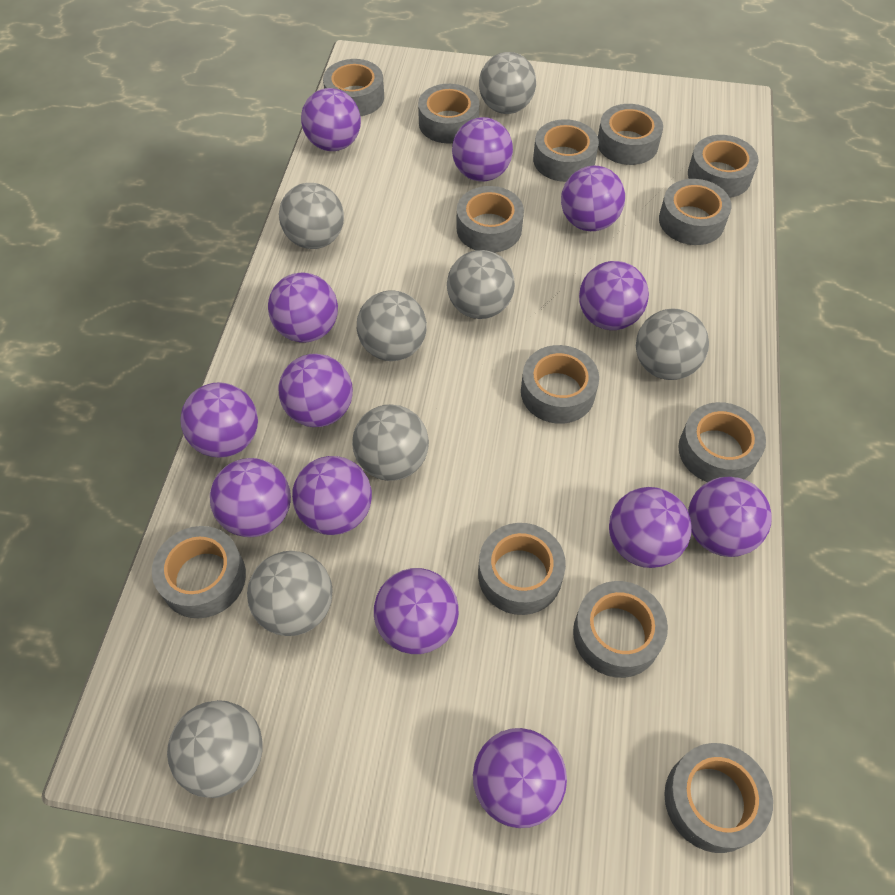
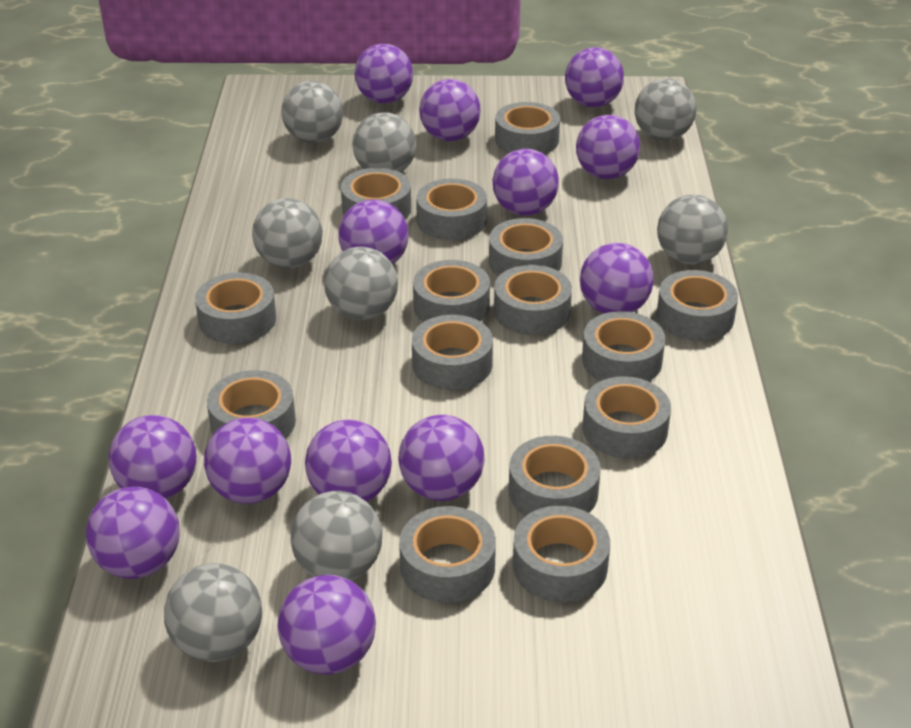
grey tape: [152,526,246,618] [323,59,384,116] [418,84,479,143] [456,186,524,253] [478,523,566,615] [521,345,599,424] [533,119,599,182] [573,581,668,678] [598,104,663,165] [659,179,732,245] [664,743,773,853] [678,402,766,482] [688,135,758,198] = 13 -> [195,273,276,344] [207,370,296,439] [341,168,411,219] [399,506,496,603] [412,315,493,390] [413,260,490,322] [416,178,487,240] [489,218,563,276] [494,265,572,335] [495,102,560,154] [509,436,601,516] [513,506,610,602] [582,311,665,381] [582,376,671,459] [657,270,738,341] = 15

